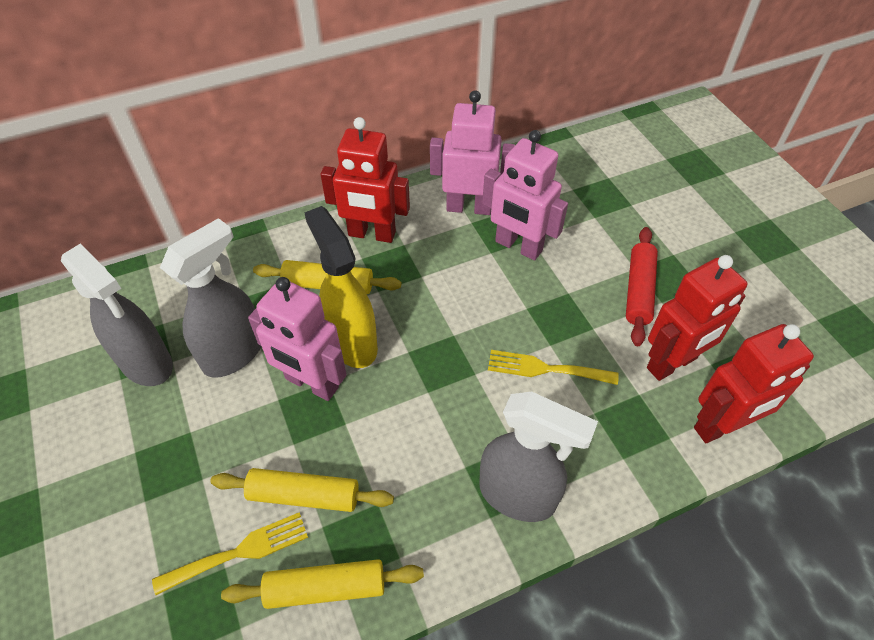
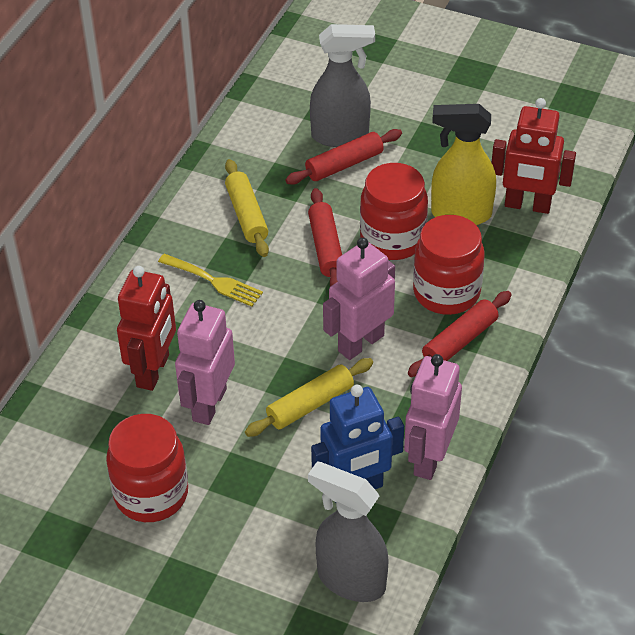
blue robot: none = 0 -> [311,385,404,503] = 1
grey spray bottle: [61,243,173,386] [160,218,261,378] [479,391,598,522] = 3 -> [308,461,388,602] [310,24,375,147] = 2
red jar: none = 0 -> [106,414,188,522] [360,163,428,260] [413,215,485,315] = 3
red robot: [320,117,410,243] [647,255,748,381] [694,324,814,443] = 3 -> [117,266,176,391] [492,98,576,214] = 2
red rolling pin: [626,227,658,346] = 1 -> [285,129,402,184] [308,188,342,287] [408,291,512,377] = 3
yellow fork: [152,512,308,595] [488,350,619,385] = 2 -> [158,254,263,307] = 1
yellow rolling pin: [210,468,394,512] [221,559,424,609] [253,260,401,294] = 3 -> [225,159,269,257] [245,358,373,437] = 2

